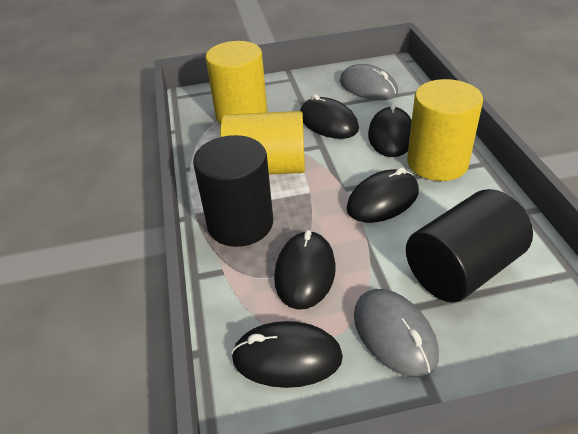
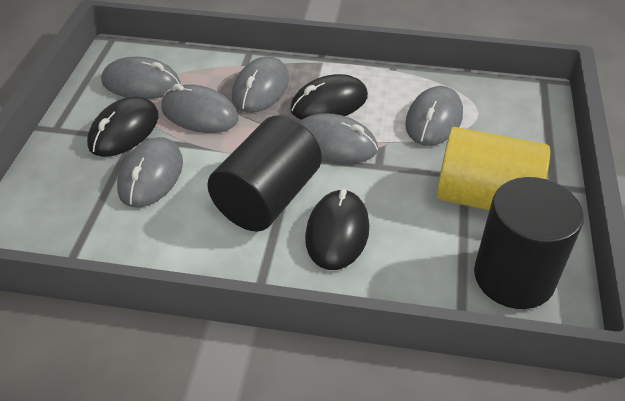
black mouse: [231,321,343,388] [274,230,336,310] [300,94,359,139] [346,167,419,223] [368,103,412,157] = 5 -> [87,97,159,157] [290,74,368,120] [305,189,369,270] = 3
grey mouse: [340,64,398,100] [354,289,439,378] = 2 -> [101,57,180,99] [117,137,183,207] [161,84,238,133] [232,56,289,113] [299,113,378,164] [405,86,463,146] = 6
yellow cylinder: [205,41,267,124] [220,111,305,174] [407,79,483,181] = 3 -> [436,127,550,210] = 1

